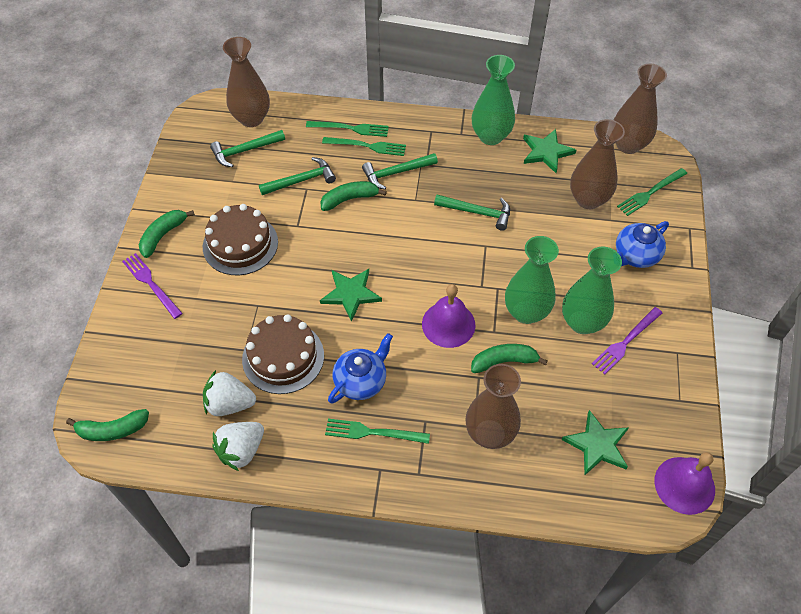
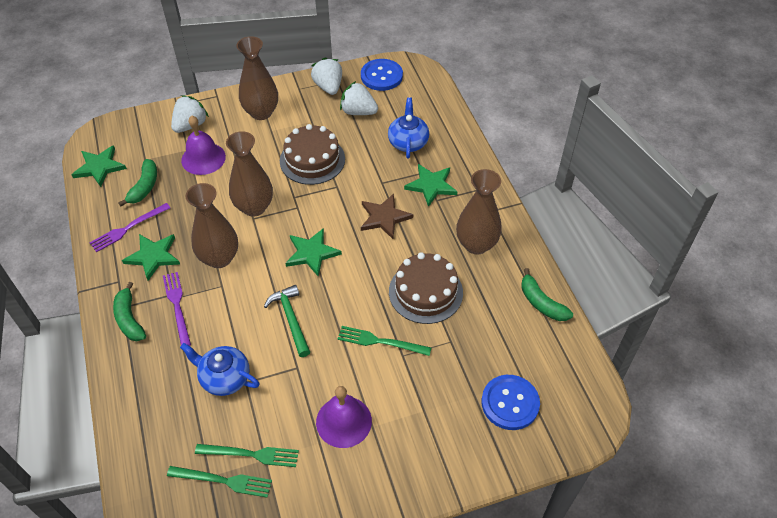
blue button: none = 0 -> [361,59,403,91] [481,375,540,430] = 2
brown star: none = 0 -> [361,194,413,239] = 1
green banana: [66,409,149,441] [139,210,195,258] [320,181,387,211] [471,344,548,373] = 4 -> [113,282,146,341] [118,159,157,206] [521,268,573,321] = 3
green fork: [306,121,389,137] [322,137,406,156] [325,419,430,444] [617,168,687,216] = 4 -> [167,466,272,498] [195,444,299,467] [338,326,431,356] = 3
green hammer: [210,130,285,167] [259,157,336,195] [362,153,438,190] [434,195,510,231] = 4 -> [264,285,310,357] = 1
green star: [320,269,382,322] [523,129,576,173] [561,410,629,475] = 3 -> [71,145,127,187] [122,234,180,280] [285,228,342,277] [404,164,457,207] = 4
green vase: [472,55,515,145] [505,236,559,324] [562,247,622,334] = 3 -> none = 0
white strawberry: [203,370,256,416] [212,422,264,471] = 2 -> [171,95,209,133] [311,57,342,95] [340,81,378,115] = 3

